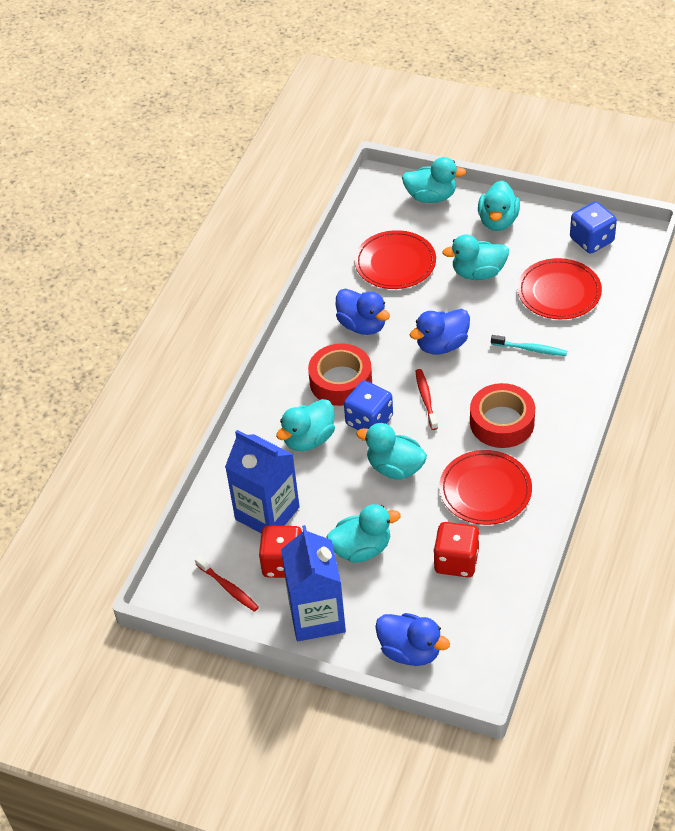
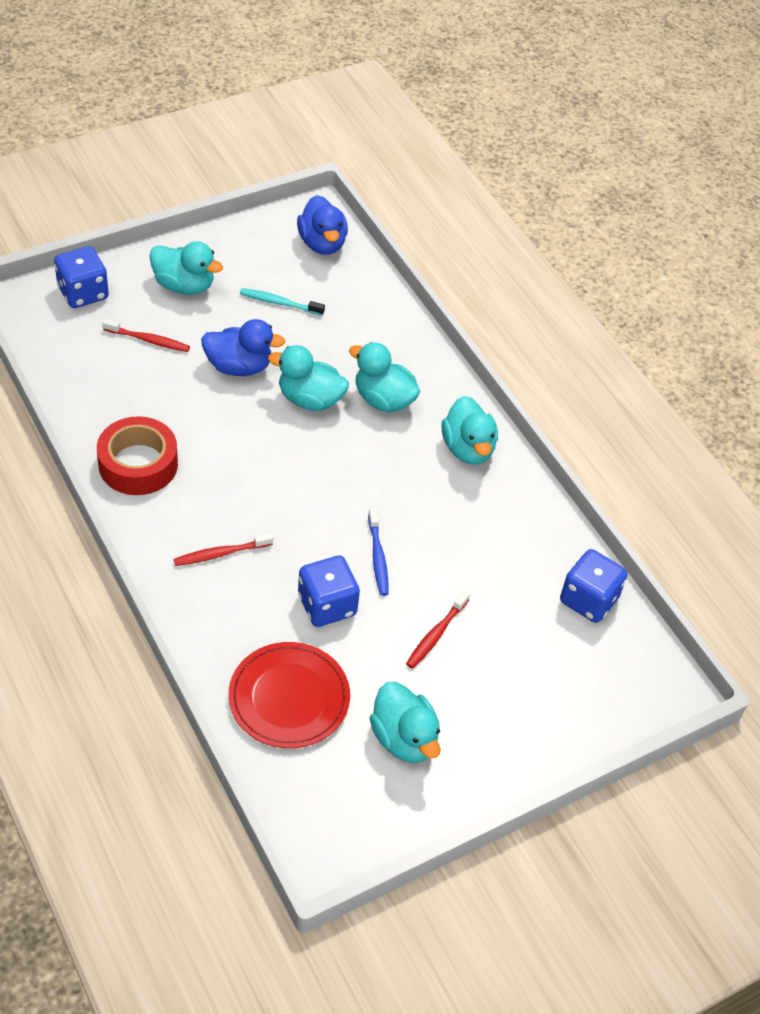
blue carton: [225,430,300,533] [281,525,346,641] = 2 -> none = 0
blue dice: [344,380,393,430] [570,201,617,254] = 2 -> [54,246,109,308] [298,556,360,627] [560,549,628,623] = 3
blue duck: [336,289,390,335] [375,613,450,666] [410,309,470,354] = 3 -> [201,319,285,376] [297,195,348,255] = 2
blue toothbrush: none = 0 -> [368,508,388,596] = 1
red dice: [259,526,302,578] [433,522,480,577] = 2 -> none = 0
red plate: [355,230,436,289] [439,450,532,525] [517,258,602,319] = 3 -> [228,642,350,748] = 1
red tape: [308,343,372,406] [470,383,535,448] = 2 -> [97,416,178,495] = 1
red toothbrush: [195,556,259,612] [416,369,438,430] = 2 -> [102,319,190,352] [174,533,273,566] [406,590,470,669] = 3
turquoise duck: [276,399,335,451] [327,504,400,563] [356,423,427,479] [402,157,466,203] [442,234,509,280] [478,181,520,231] = 6 -> [149,241,223,295] [268,345,349,411] [349,342,420,412] [370,682,441,763] [442,396,498,465] = 5

